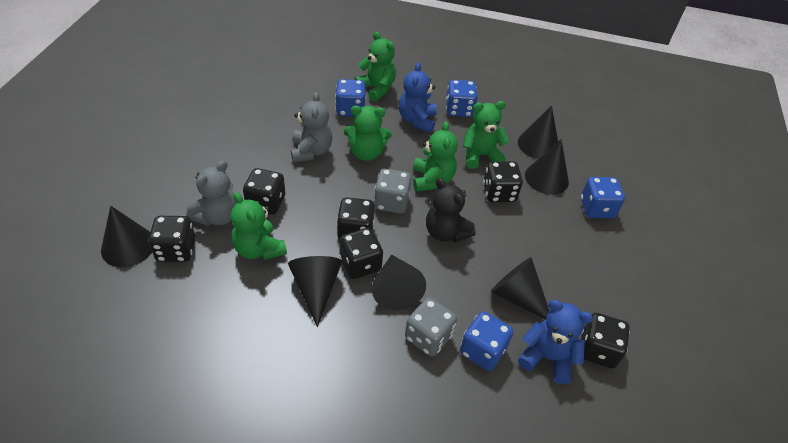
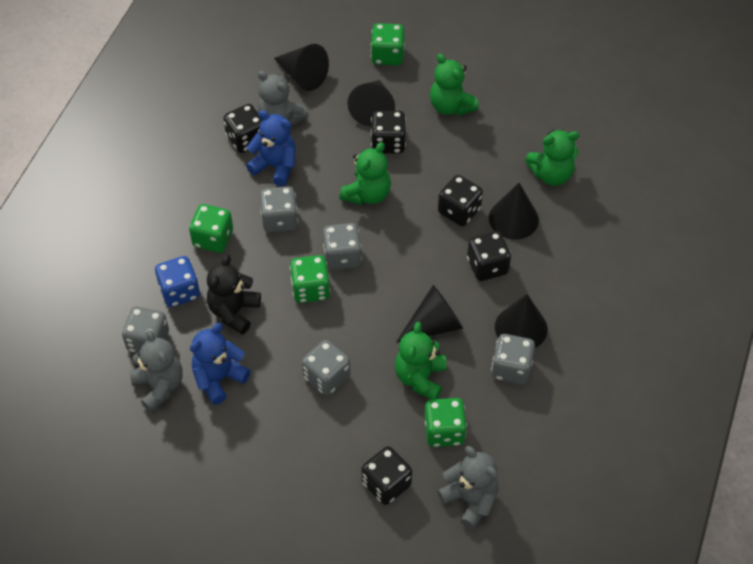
black cone: [101,206,152,267] [288,256,342,327] [372,255,426,310] [491,257,550,320] [518,105,558,159] [525,139,569,195] = 6 -> [274,44,329,91] [347,80,395,127] [396,285,463,343] [489,183,539,240] [495,294,548,348] = 5
black dice: [148,216,195,262] [243,168,285,215] [337,197,375,239] [339,228,383,279] [483,161,523,202] [581,313,630,368] = 6 -> [223,104,262,153] [361,446,412,505] [371,111,406,154] [438,175,483,226] [467,231,511,281] = 5
blue dice: [335,79,366,117] [446,80,478,117] [460,311,513,371] [581,177,625,218] = 4 -> [155,256,200,307] = 1
green dice: none = 0 -> [189,204,233,253] [290,255,330,303] [371,23,404,66] [424,398,467,447] = 4
green teddy bear: [231,192,287,260] [344,106,392,161] [354,32,396,102] [413,121,458,192] [463,101,509,169] = 5 -> [340,142,391,205] [395,322,446,399] [430,53,479,116] [525,130,579,186] = 4
grey dice: [374,169,411,213] [405,298,457,357] = 2 -> [122,307,169,353] [260,186,298,233] [302,340,351,396] [323,223,362,270] [491,334,535,385] = 5
grey teddy bear: [186,160,237,226] [291,92,332,163] = 2 -> [129,330,183,412] [258,71,309,127] [437,446,499,530] = 3

